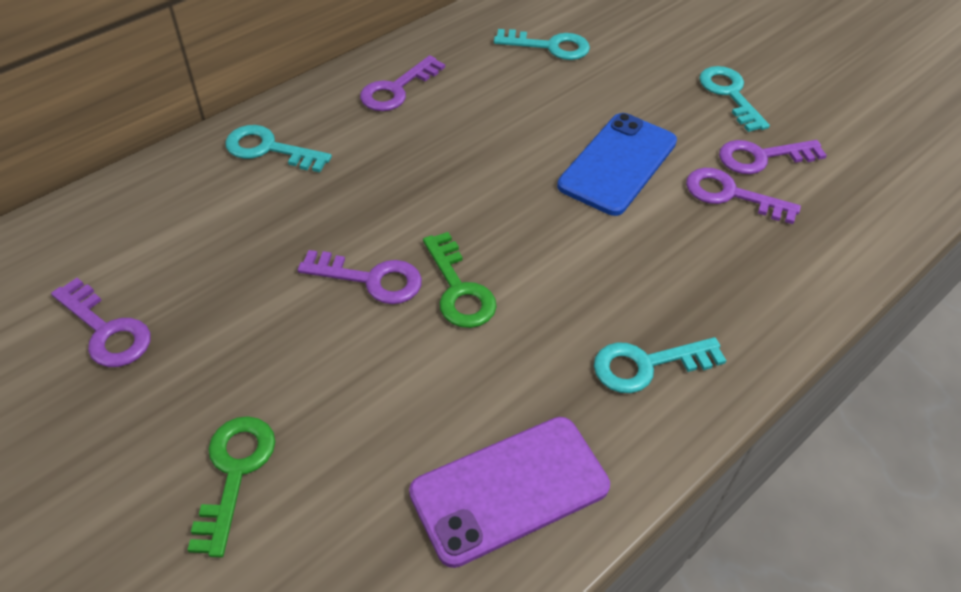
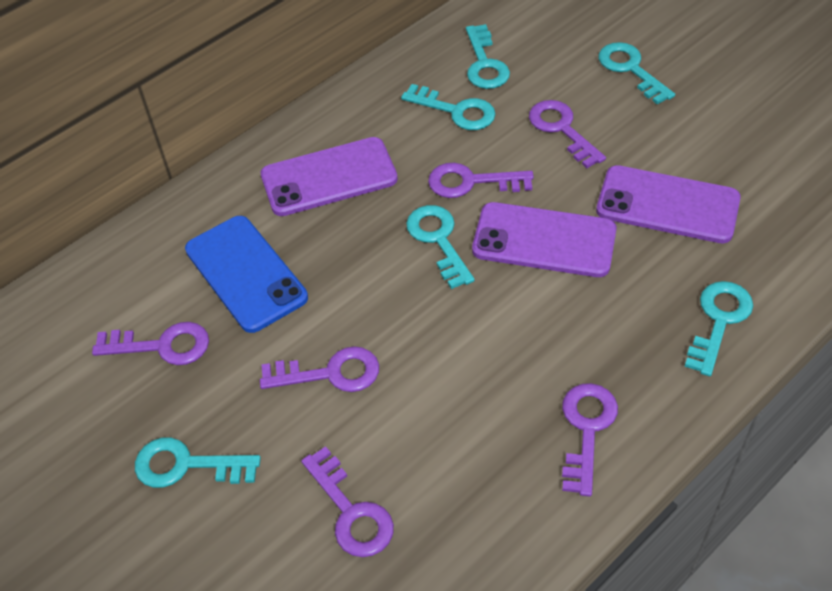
green key: [188,416,275,558] [423,232,497,328] = 2 -> none = 0
purple key: [51,278,151,367] [298,250,422,304] [360,55,445,111] [686,168,801,224] [719,140,827,174] = 5 -> [92,322,209,365] [260,346,379,392] [301,446,394,557] [428,163,534,198] [529,100,606,168] [562,383,618,497] = 6
purple phone: [409,417,610,568] = 1 -> [261,137,398,216] [472,202,617,277] [596,165,741,243] = 3
turquoise key: [225,125,332,172] [494,29,590,60] [594,337,727,393] [699,66,770,132] = 4 -> [135,437,261,488] [401,84,496,130] [406,205,475,289] [466,24,510,89] [598,42,675,105] [685,281,753,376] = 6

